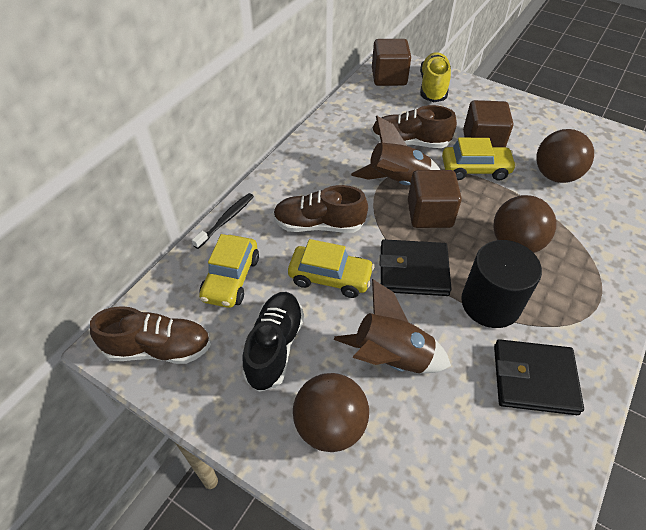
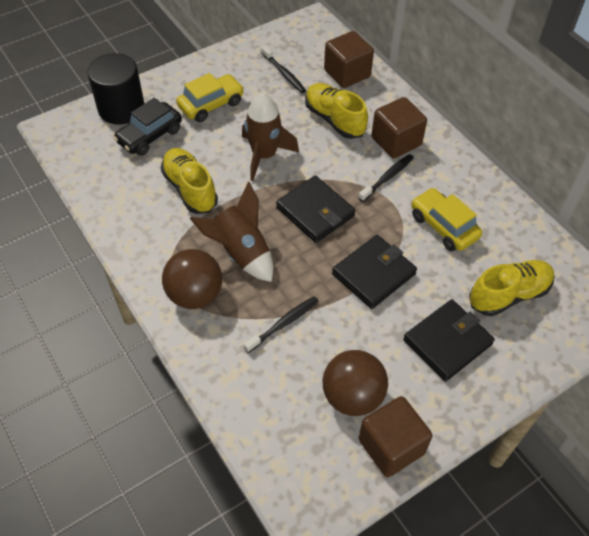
black car: none = 0 -> [113,98,182,156] = 1
black shoe: [242,292,304,392] = 1 -> none = 0
black toothbrush: [192,193,254,249] = 1 -> [244,296,318,353] [261,46,306,93] [358,154,414,202] = 3
black wallet: [380,239,452,296] [494,339,584,415] = 2 -> [276,176,356,243] [332,235,417,309] [403,299,495,381] = 3
brown ball: [293,373,369,452] [493,195,557,253] [536,129,594,183] = 3 -> [162,249,222,309] [323,350,388,416] = 2
brown shoe: [90,306,211,364] [273,185,368,233] [371,105,457,148] = 3 -> none = 0
yellow car: [199,234,259,308] [288,239,375,298] [442,138,517,181] = 3 -> [176,73,244,122] [412,188,482,251] = 2
yellow shoe: [420,52,451,102] = 1 -> [161,148,218,214] [305,83,368,139] [469,260,555,316] = 3

